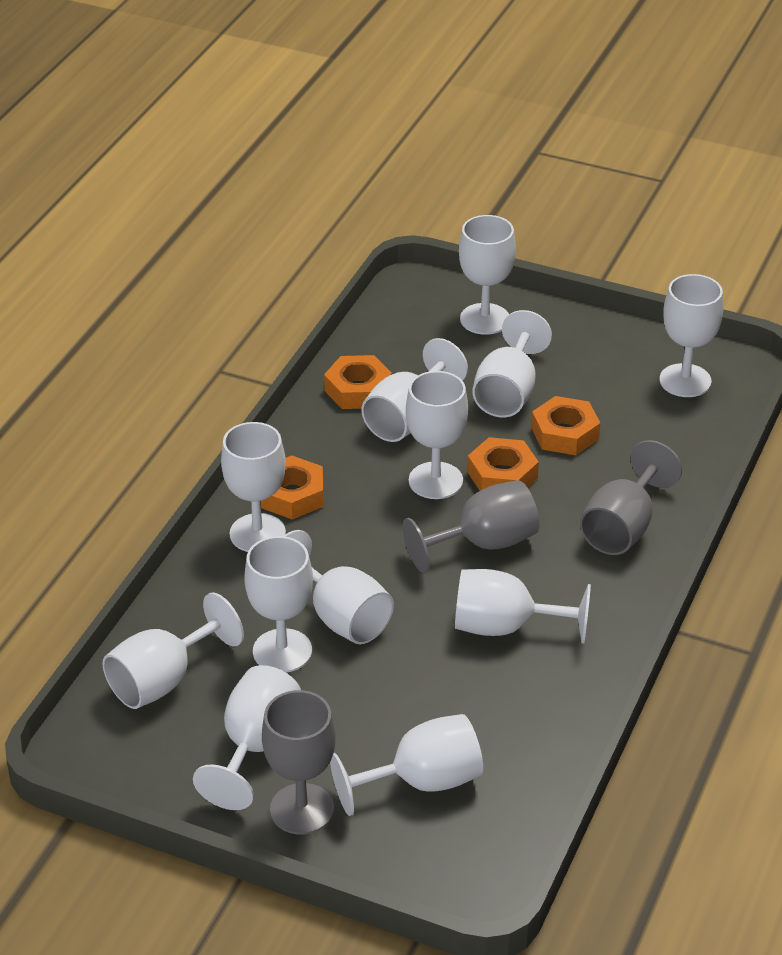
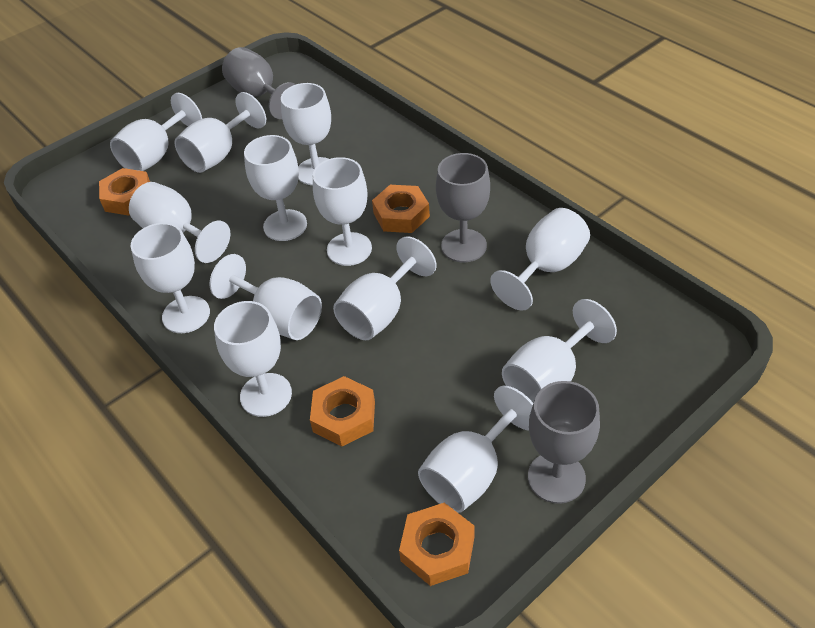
white goblet: [102,592,244,709] [193,665,301,810] [221,422,286,552] [244,536,313,673] [284,530,394,644] [330,714,483,816] [362,338,468,442] [406,371,468,499] [455,569,591,644] [459,215,516,335] [472,310,552,417] [660,274,723,397] = 12 -> [110,93,202,171] [129,182,230,263] [131,223,210,333] [174,92,266,173] [209,254,322,340] [214,301,292,417] [244,135,307,241] [281,83,331,185] [313,157,372,266] [333,237,437,340] [418,386,533,513] [490,208,590,311] [502,299,617,403] = 13

